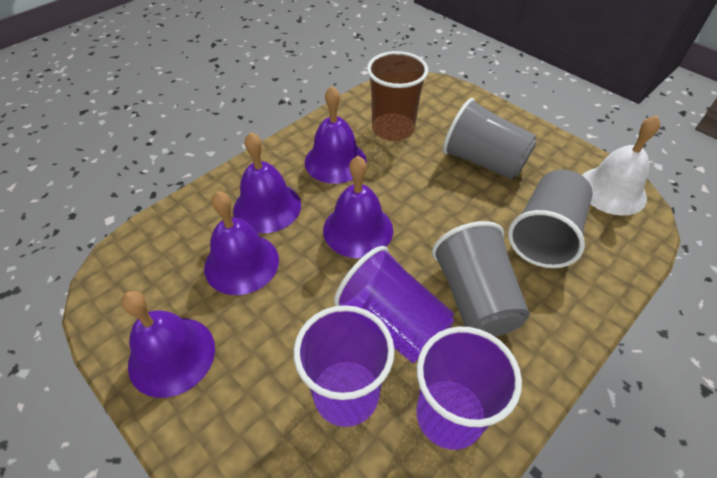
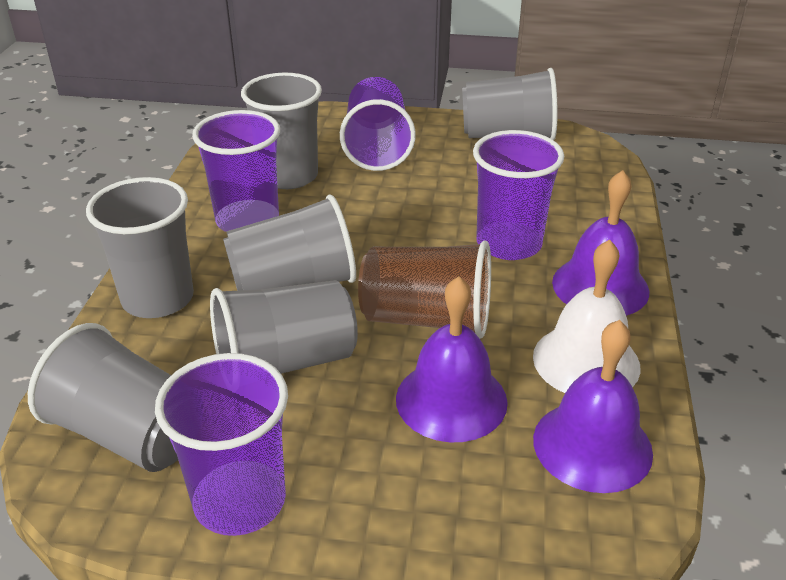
grey cup: [432,221,530,337] [443,98,537,179] [508,170,593,268] = 3 -> [28,323,178,472] [86,177,194,318] [210,280,358,374] [223,195,356,291] [241,73,322,189] [462,68,557,140] = 6
purple bell: [121,291,215,398] [204,191,279,295] [233,132,301,233] [305,86,367,184] [323,156,393,258] = 5 -> [396,276,508,442] [533,320,653,493] [552,170,649,316] = 3
purple cup: [294,305,395,427] [334,246,454,363] [416,327,522,450] = 3 -> [155,353,288,536] [192,110,280,232] [340,77,416,171] [473,130,564,260] = 4

